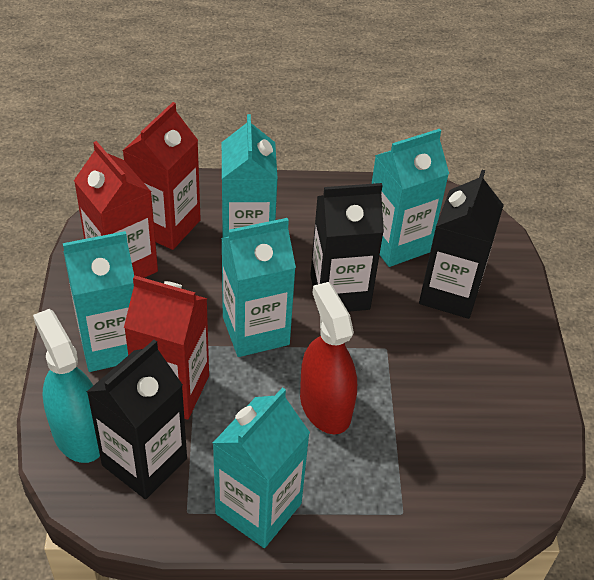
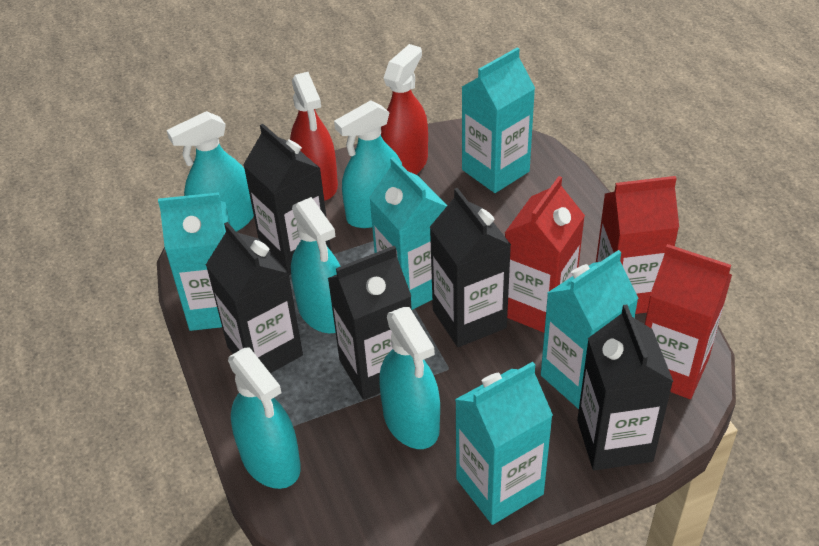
black carton: [87,340,187,499] [310,183,384,313] [419,170,504,319] = 3 -> [206,222,303,373] [243,124,331,275] [328,246,412,400] [430,188,511,347] [577,304,674,470] = 5
red spray bottle: [300,282,357,435] = 1 -> [290,72,338,201] [381,44,428,175] = 2
turquoise spray bottle: [33,309,100,463] = 1 -> [167,111,254,232] [228,347,301,489] [291,197,341,333] [334,100,402,228] [379,307,440,449] = 5

